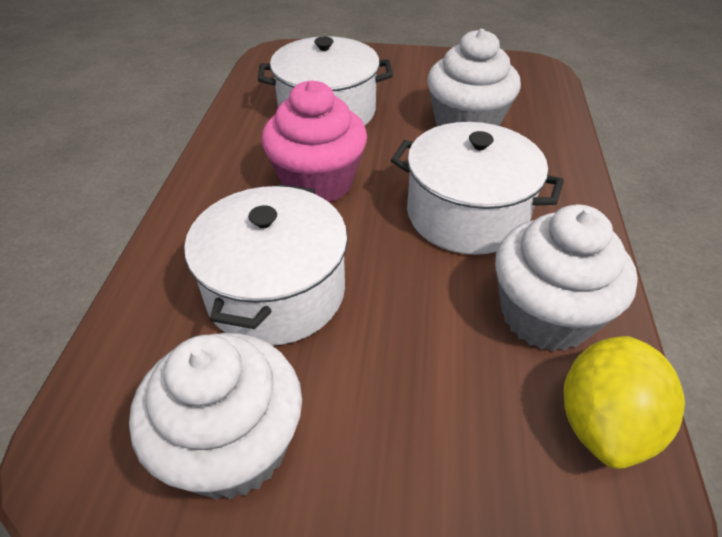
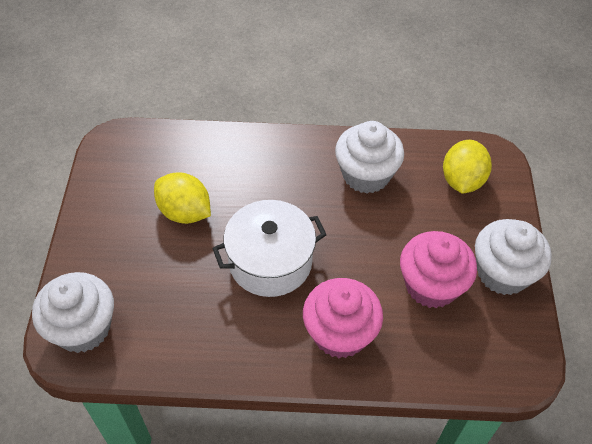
pink cupcake: [262,80,367,202] = 1 -> [303,278,383,358] [400,231,477,308] = 2
white pot: [184,184,348,345] [258,36,393,126] [391,122,564,255] = 3 -> [212,200,327,297] = 1
yellow lemon: [564,336,685,469] = 1 -> [154,172,211,224] [443,140,492,194] = 2

